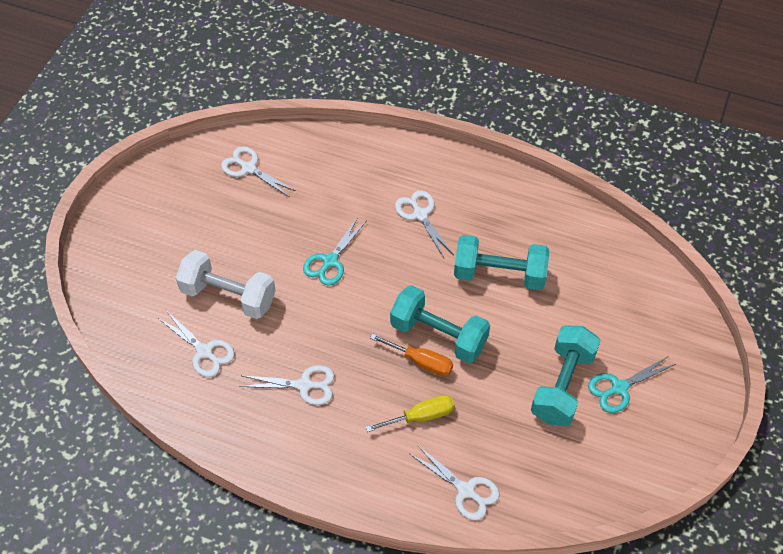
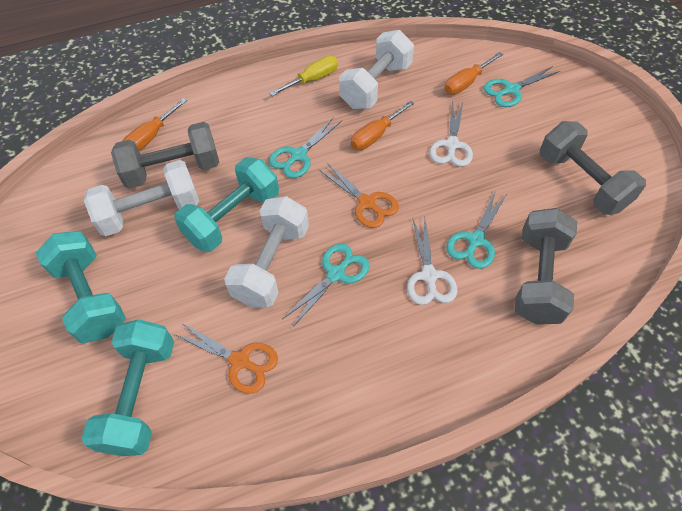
grey dumbbell: none = 0 -> [111,122,219,189] [514,208,577,324] [540,121,646,215] = 3
orange scissors: none = 0 -> [173,322,278,394] [318,162,399,228] = 2
orange screwdriver: [370,334,453,376] = 1 -> [122,98,187,151] [351,100,415,150] [444,52,503,95] = 3
turquoise scissors: [303,217,366,286] [588,356,676,413] = 2 -> [269,117,342,178] [283,243,370,328] [447,190,507,269] [483,66,560,107] = 4
white dumbbell: [176,250,276,319] = 1 -> [84,160,199,236] [224,196,309,308] [339,30,414,109] = 3
white scissors: [158,312,235,377] [221,146,296,197] [240,365,335,405] [395,190,453,258] [410,445,500,520] = 5 -> [407,219,457,305] [430,100,473,167] = 2

